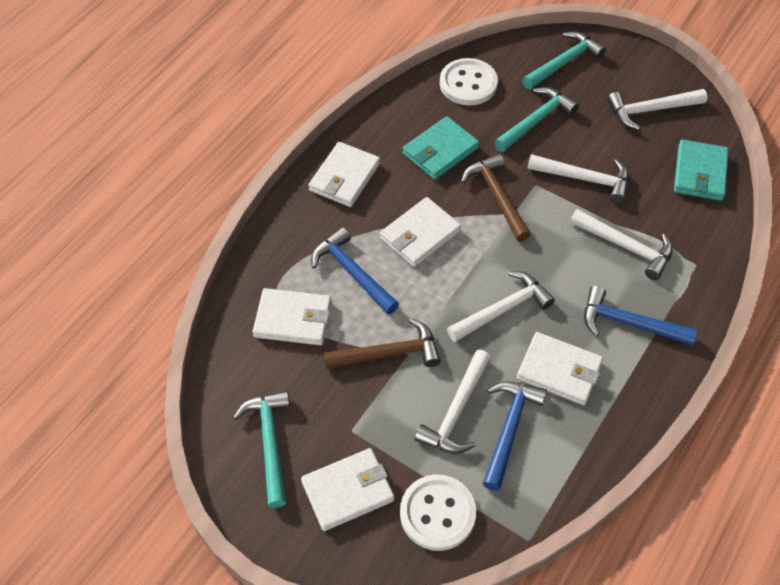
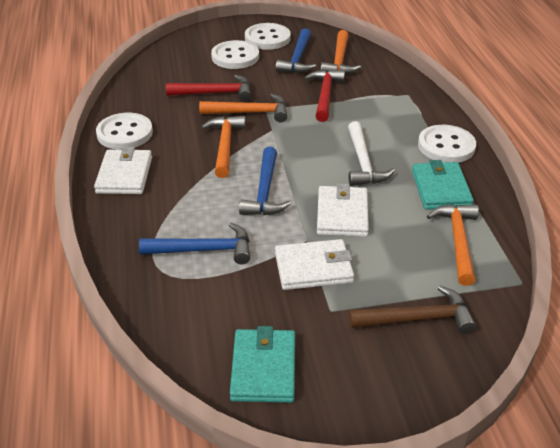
brown hammer: [323,318,441,369] [461,154,531,242] = 2 -> [349,286,476,334] = 1
orange hammer: none = 0 -> [199,94,287,122] [201,116,246,178] [321,30,361,75] [427,204,479,286] = 4
red hammer: none = 0 -> [166,75,251,101] [304,69,345,122] = 2
turquoise hammer: [233,390,290,508] [494,87,579,152] [522,31,606,90] = 3 -> none = 0
white button: [400,475,476,551] [440,58,498,105] = 2 -> [96,113,153,150] [211,40,259,69] [245,23,291,50] [418,125,476,163] = 4
white hammer: [414,350,491,454] [447,271,555,342] [527,154,629,203] [570,209,673,280] [607,89,707,130] = 5 -> [348,121,395,186] = 1
white wallet: [253,288,331,345] [301,448,394,531] [308,142,380,207] [380,197,461,267] [517,332,603,405] = 5 -> [94,147,152,194] [275,239,354,290] [317,184,369,237] = 3

